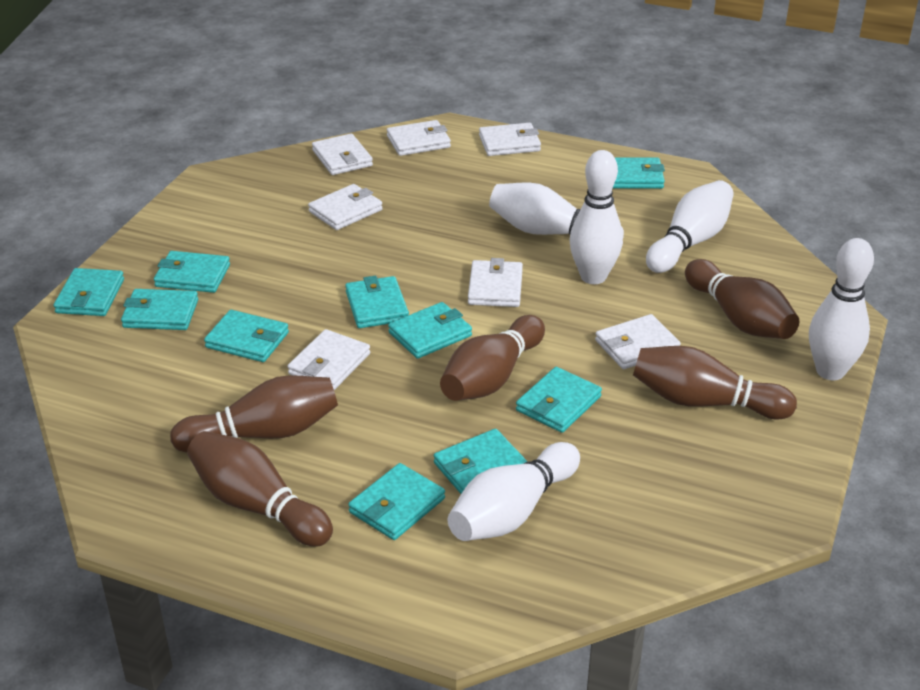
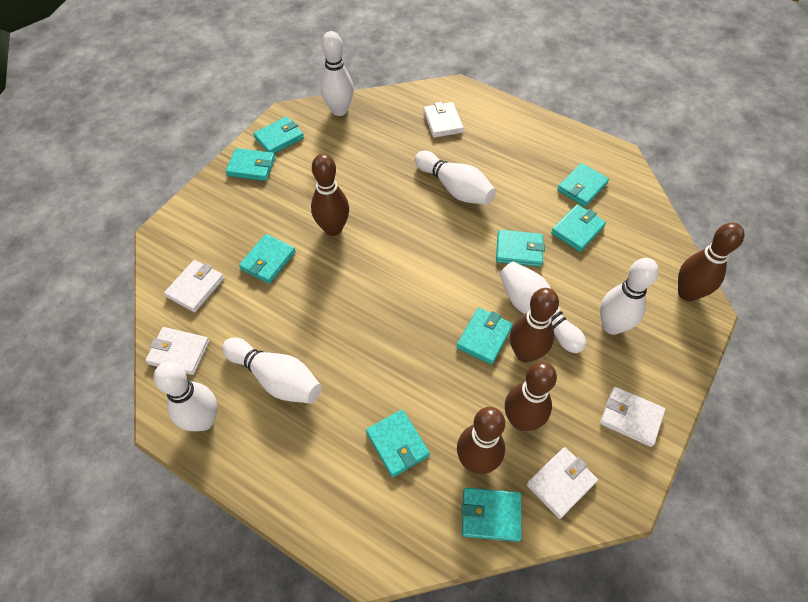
turquoise wallet: [54,268,124,316] [121,289,198,330] [154,251,230,293] [204,310,289,362] [345,276,409,328] [348,463,445,540] [388,302,472,359] [434,429,527,494] [516,367,602,433] [613,157,665,189] = 10 -> [226,148,275,181] [239,234,296,284] [253,116,304,154] [366,409,430,477] [457,308,513,365] [461,488,522,542] [496,230,545,267] [551,204,606,252] [557,163,609,207] = 9
white bowling pin: [447,442,580,541] [489,183,624,238] [570,150,623,284] [646,180,734,273] [809,238,874,380] = 5 -> [154,362,217,431] [222,338,322,404] [320,31,354,116] [415,151,496,205] [500,261,586,353] [600,258,659,335] = 6
white wallet: [287,329,370,390] [308,184,383,230] [312,134,373,175] [387,120,451,156] [468,258,523,307] [479,123,541,156] [595,314,681,369] = 7 -> [145,327,210,375] [164,260,224,312] [423,102,464,138] [527,447,598,519] [600,387,665,447] = 5

